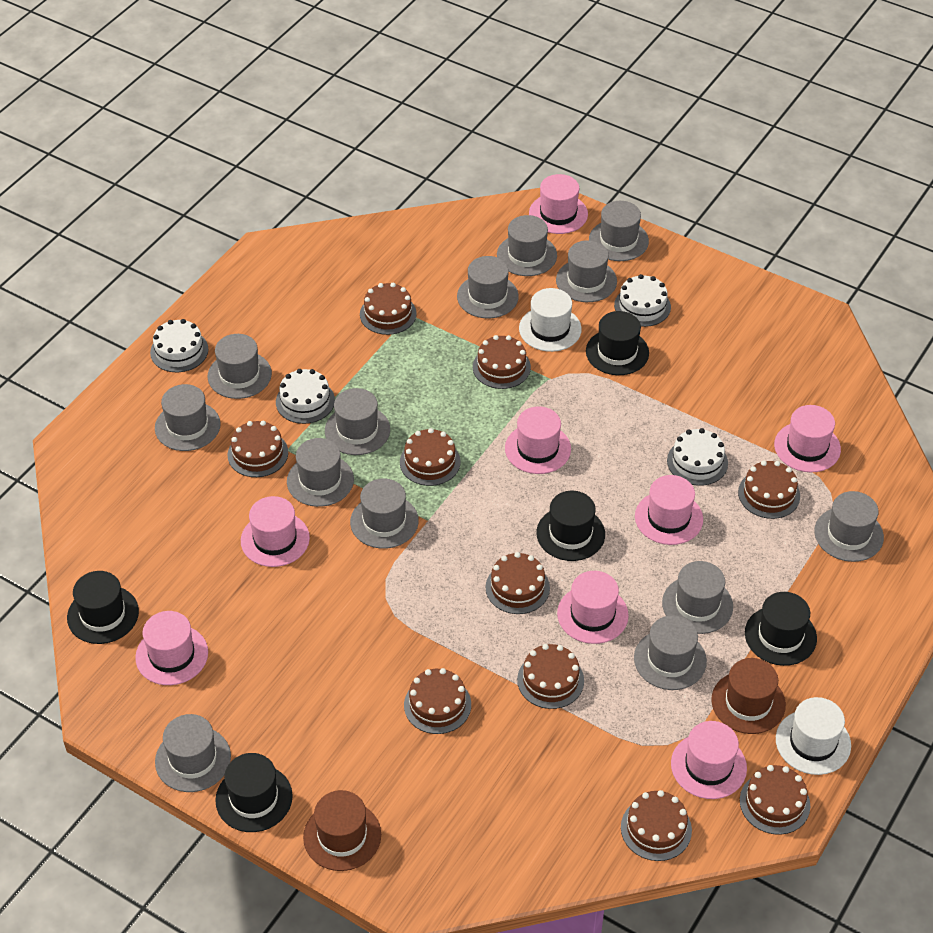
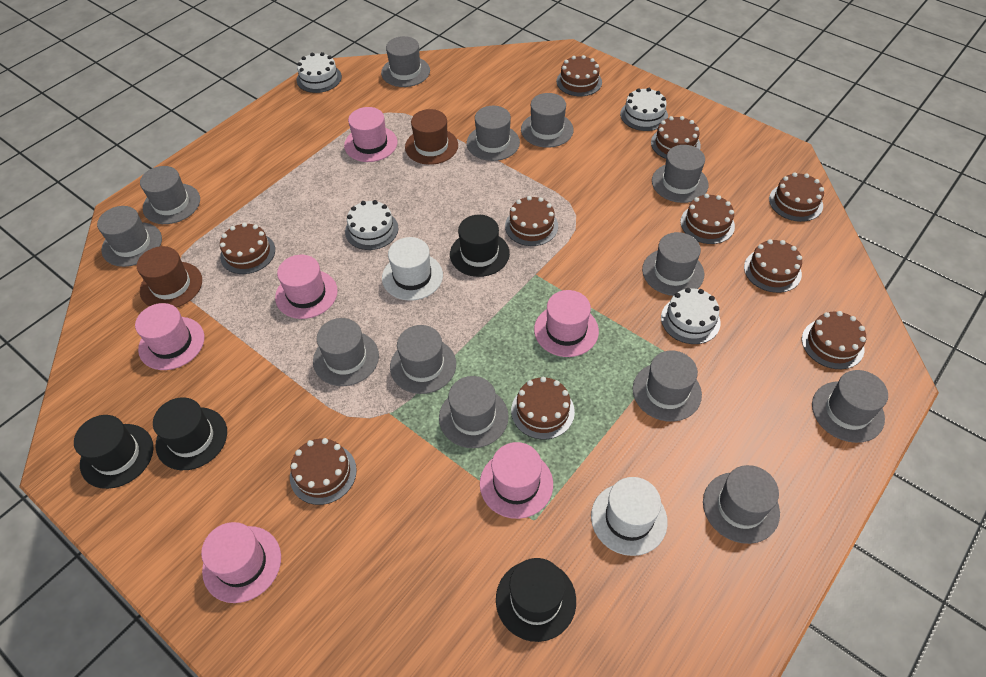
black hat: [67,571,139,644] [215,753,293,832] [537,491,605,561] [586,311,649,375] [745,592,817,666] = 5 -> [74,415,153,489] [153,397,227,470] [450,215,510,277] [496,558,576,642] = 4
pink hat: [135,611,208,685] [241,496,310,567] [505,406,571,474] [529,174,588,234] [557,571,629,644] [635,475,703,545] [671,721,747,799] [774,405,841,472] = 8 -> [135,303,205,370] [201,522,281,603] [275,255,338,319] [344,107,397,162] [480,442,553,519] [534,290,599,357] = 6

